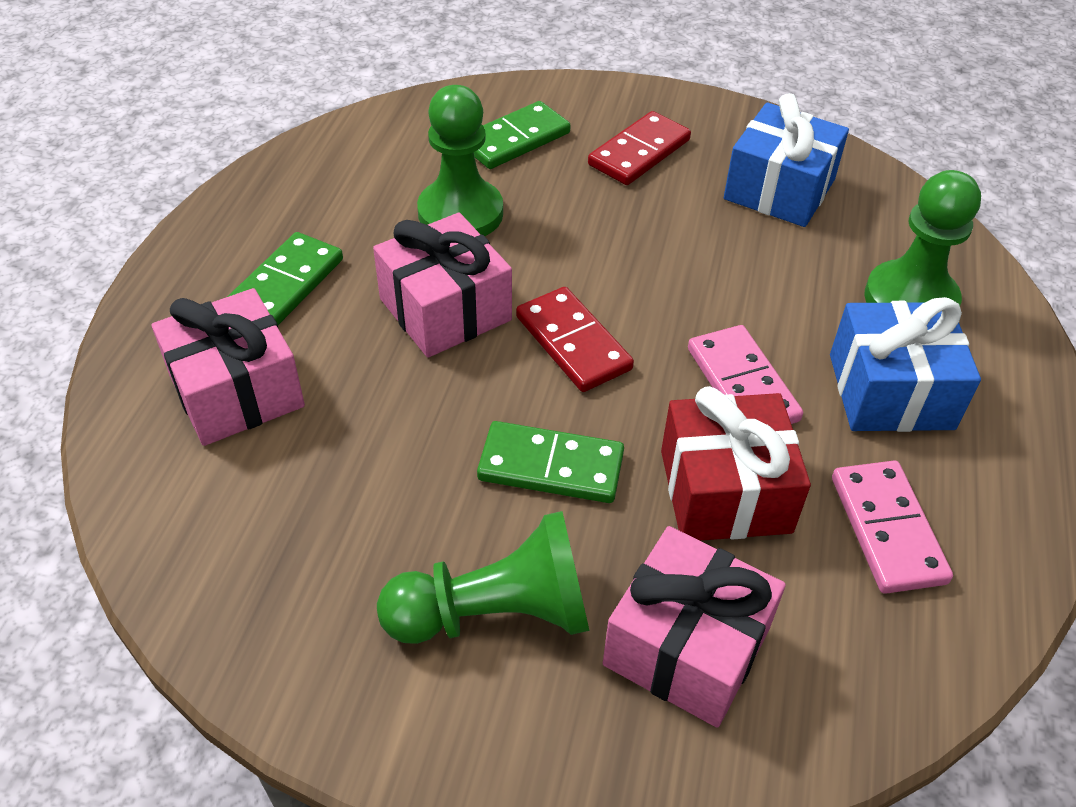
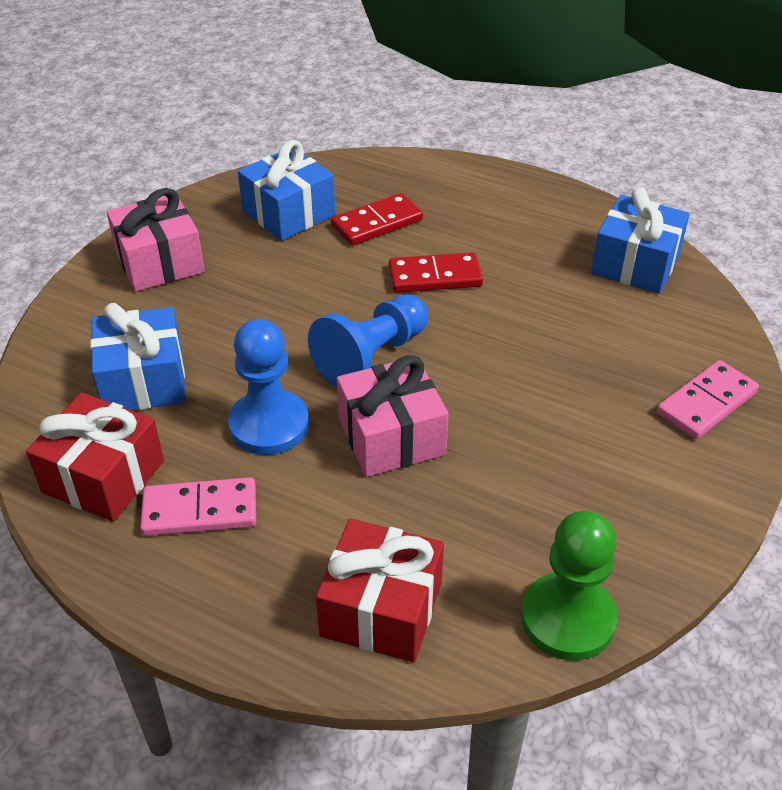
blue gift: [724,93,849,227] [830,297,981,432] = 2 -> [90,303,186,410] [238,140,335,241] [591,187,690,294] = 3
blue pawn: none = 0 -> [228,319,309,455] [308,294,428,388] = 2
green domino: [227,232,343,325] [474,101,571,169] [477,421,624,503] = 3 -> none = 0
green pawn: [377,511,590,644] [417,85,503,236] [864,170,981,305] = 3 -> [521,511,618,661] = 1
pink gift: [152,288,305,446] [373,213,512,358] [603,526,786,728] = 3 -> [107,188,205,292] [337,355,449,477] = 2
red gift: [661,386,811,541] = 1 -> [26,393,164,522] [316,519,444,662] = 2

